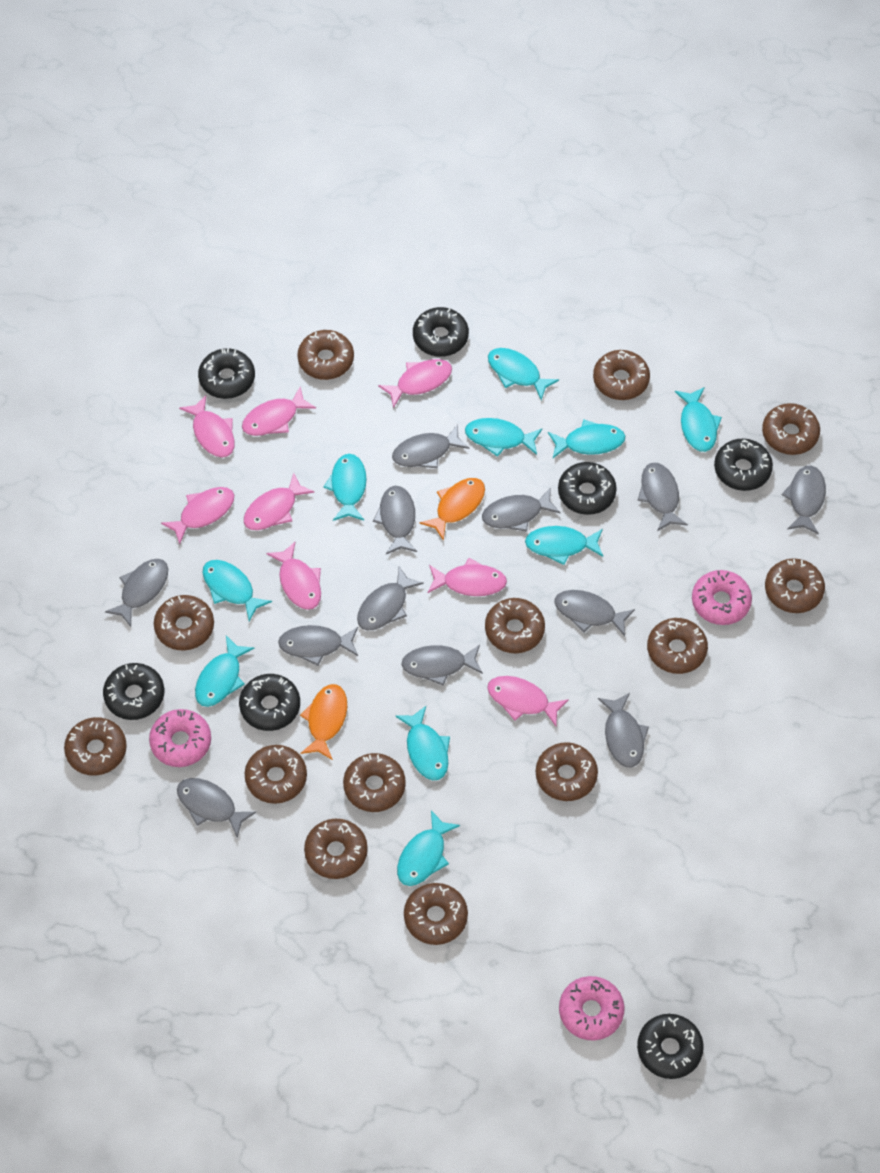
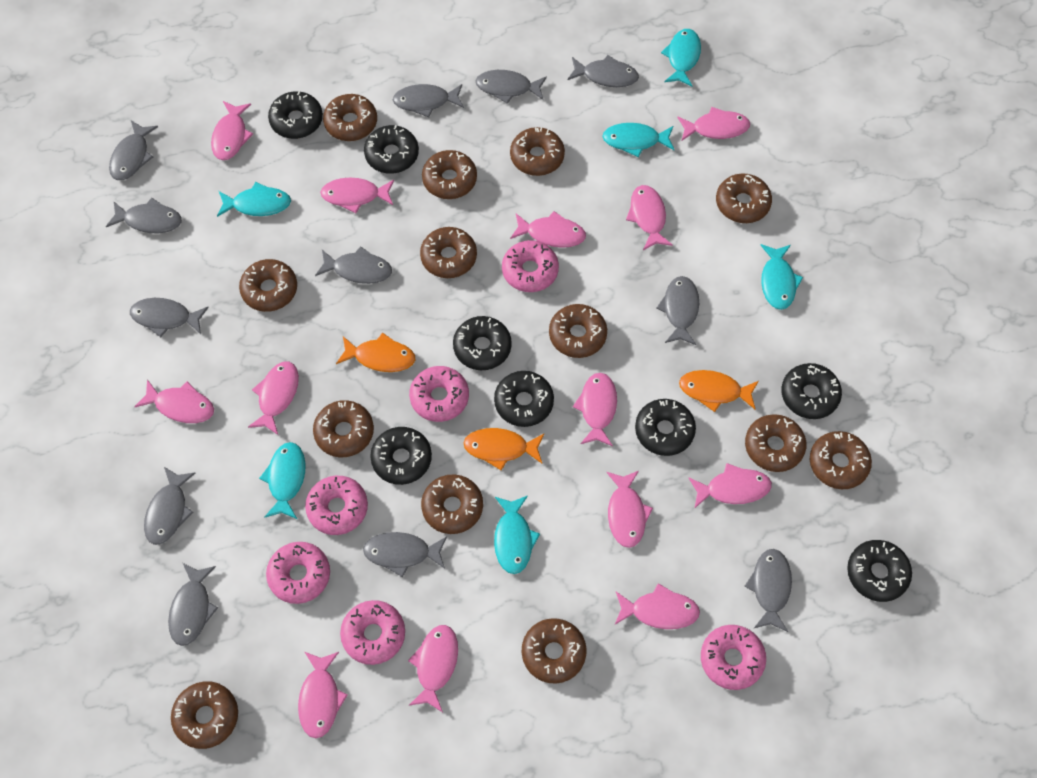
black donut: [103,663,164,720] [198,348,255,399] [239,674,300,731] [413,307,469,357] [558,462,617,515] [637,1014,704,1079] [714,438,773,491] = 7 -> [268,91,323,139] [364,125,419,174] [370,427,432,485] [453,316,512,370] [494,371,554,427] [635,399,696,456] [781,363,842,419] [847,540,912,602] = 8
orange fish: [300,684,347,760] [419,478,485,541] = 2 -> [336,333,415,372] [464,428,544,471] [679,370,759,412] = 3
pink donut: [149,709,211,767] [559,976,625,1041] [692,570,752,625] = 3 -> [266,542,330,604] [305,476,368,535] [340,600,405,665] [409,366,469,422] [502,240,559,292] [701,625,766,690] = 6
pink fish: [161,487,234,544] [179,395,235,458] [242,387,316,436] [244,473,315,530] [267,542,321,610] [378,359,452,408] [428,558,507,596] [487,676,569,726] = 8 -> [134,380,214,423] [211,101,253,160] [248,362,299,435] [298,652,348,738] [320,178,394,213] [408,625,458,712] [510,211,586,248] [573,373,617,446] [606,471,653,548] [615,583,700,629] [626,185,673,250] [677,107,750,141] [689,463,772,509] = 13
turquoise fish: [195,636,254,707] [202,560,272,621] [323,454,367,521] [395,706,450,780] [397,810,460,886] [465,418,542,457] [488,348,559,400] [525,526,603,565] [548,420,625,458] [675,387,722,452] = 10 -> [217,182,291,217] [259,442,306,519] [494,496,540,574] [602,123,675,157] [661,29,701,87] [761,244,803,310] = 6

